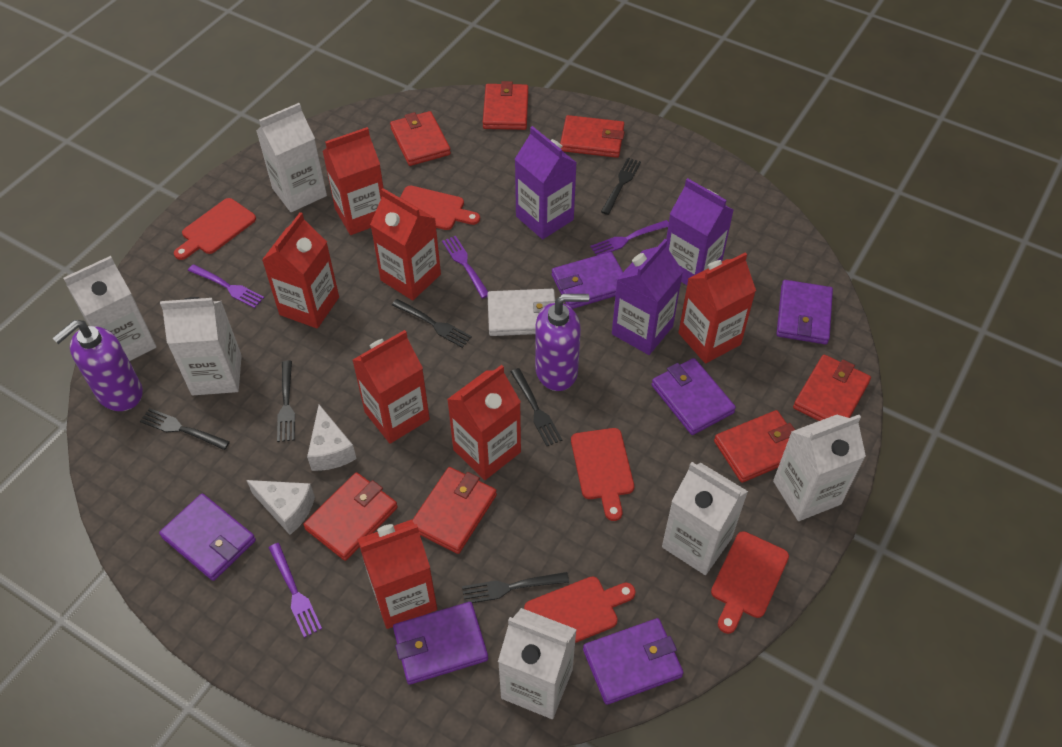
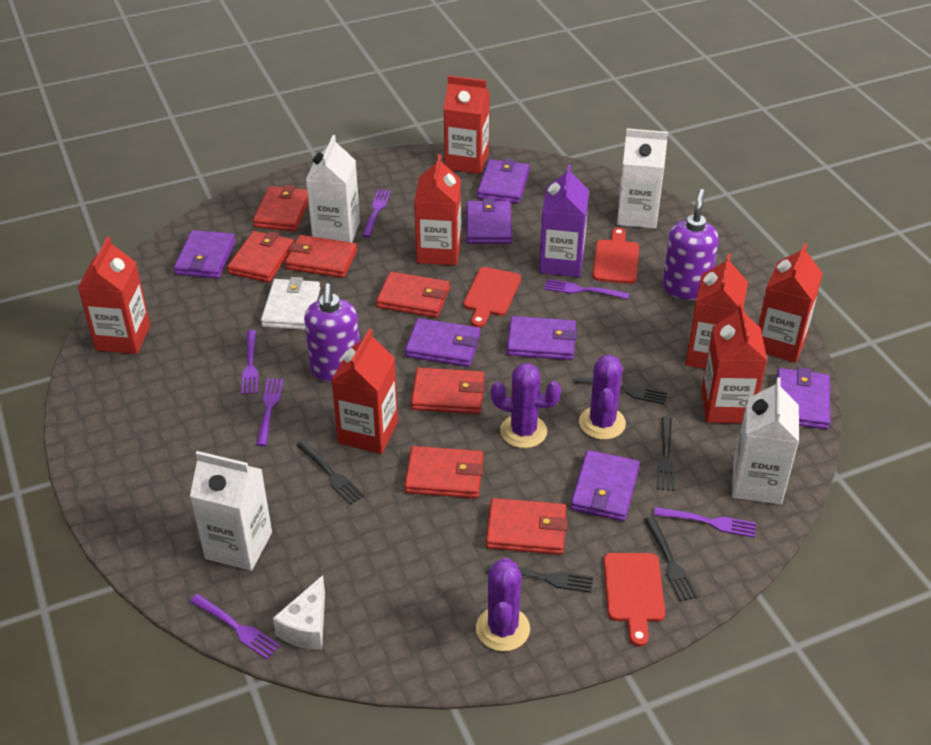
black fork: [140,408,230,450] [277,360,295,442] [392,299,472,348] [462,572,569,603] [511,368,562,446] [601,158,641,215] = 6 -> [296,440,364,505] [487,564,593,593] [575,376,667,404] [644,517,698,601] [657,417,675,491] = 5
purple cactus: none = 0 -> [476,558,530,651] [491,363,561,448] [579,355,626,440] = 3
purple carton: [515,126,577,239] [612,239,683,355] [666,178,734,285] = 3 -> [539,164,589,277] = 1
purple fork: [188,264,265,308] [269,543,322,638] [442,236,488,299] [590,220,669,256] = 4 -> [190,594,280,659] [241,330,259,394] [256,378,283,446] [362,189,391,237] [544,279,629,299] [654,507,756,538] = 6
purple wallet: [159,494,256,581] [393,602,488,685] [552,252,623,309] [583,618,683,705] [651,358,736,435] [777,280,833,344] = 6 -> [174,230,235,278] [405,318,480,367] [466,198,512,244] [477,159,530,204] [507,316,577,360] [570,450,640,521] [776,367,830,429] = 7
red cutting board: [174,198,256,260] [400,186,480,230] [524,576,636,643] [571,428,634,521] [711,531,789,634] = 5 -> [463,267,521,328] [593,227,639,284] [604,553,665,646] = 3
white carton: [63,256,156,361] [160,297,242,395] [256,103,327,212] [498,608,577,719] [662,462,748,575] [773,415,866,521] = 6 -> [190,451,272,571] [306,135,360,242] [617,128,668,229] [732,377,799,505] = 4
white cheese: [246,480,315,535] [307,405,357,471] = 2 -> [273,575,325,650] = 1

